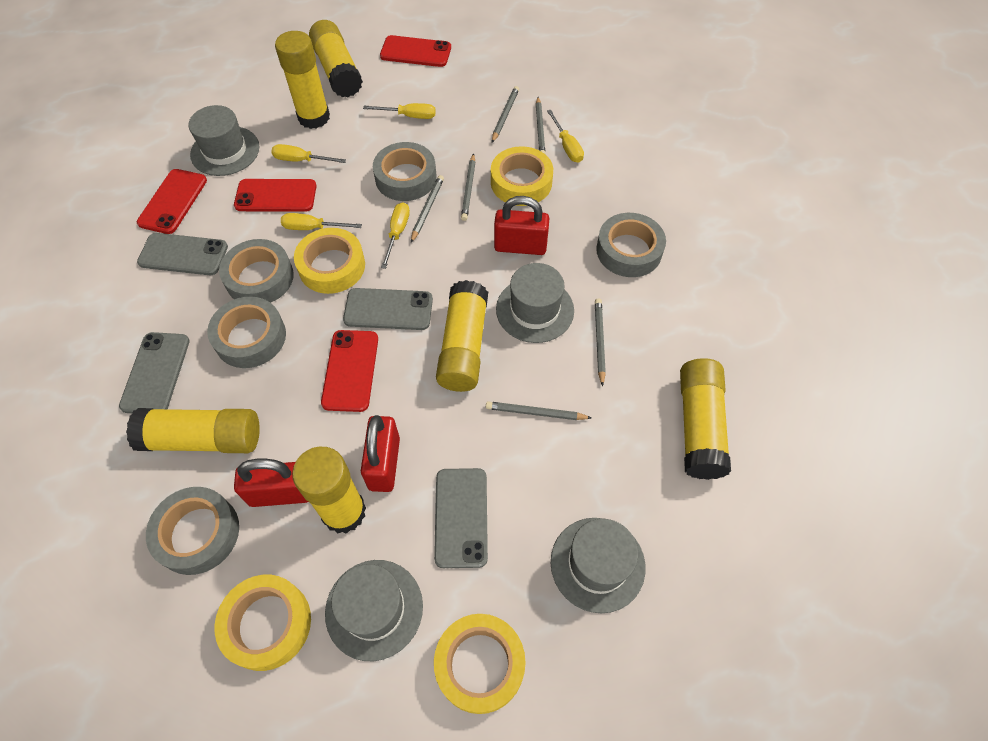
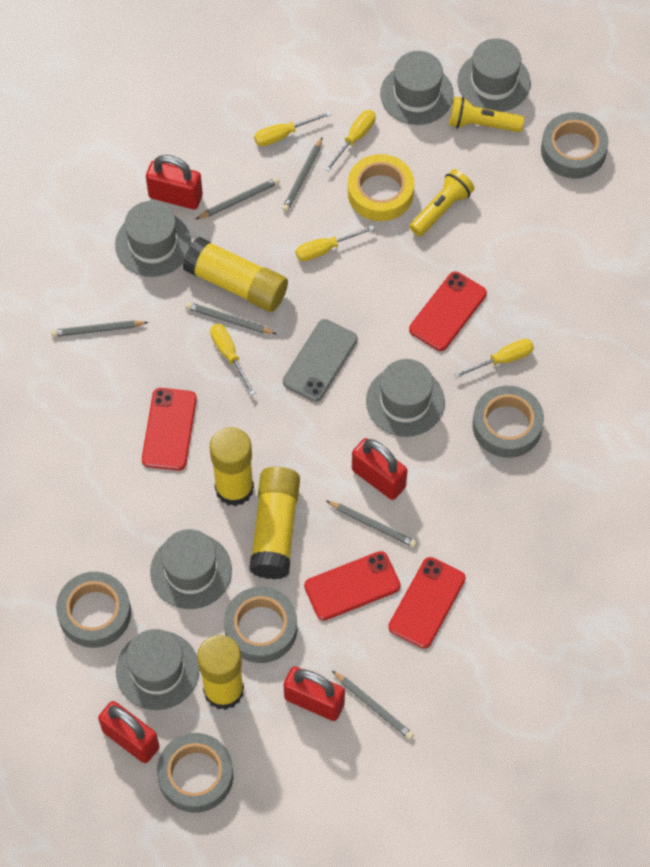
grey hat: [188,105,259,176] [325,560,423,661] [496,263,574,343] [551,518,645,614] = 4 -> [115,201,191,277] [116,629,199,710] [150,529,232,609] [366,359,445,437] [380,51,454,125] [457,38,531,112] = 6
grey phone: [119,332,190,413] [137,233,228,275] [343,288,433,330] [434,468,488,568] = 4 -> [283,319,358,402] = 1
red padlock: [234,459,308,507] [361,415,400,492] [494,196,549,255] = 3 -> [98,701,159,763] [146,155,203,209] [284,666,345,721] [352,438,407,500] = 4
yellow flashlight: none = 0 -> [410,169,475,236] [449,97,524,132] = 2
yellow glue stick: [126,408,260,453] [275,31,330,129] [292,447,366,534] [309,20,363,97] [436,280,488,392] [680,358,731,480] = 6 -> [183,237,288,312] [197,635,244,710] [210,427,254,506] [249,467,300,579] = 4
yellow tape: [215,575,311,671] [294,228,365,294] [434,614,526,714] [491,146,553,206] = 4 -> [348,154,414,221] = 1

